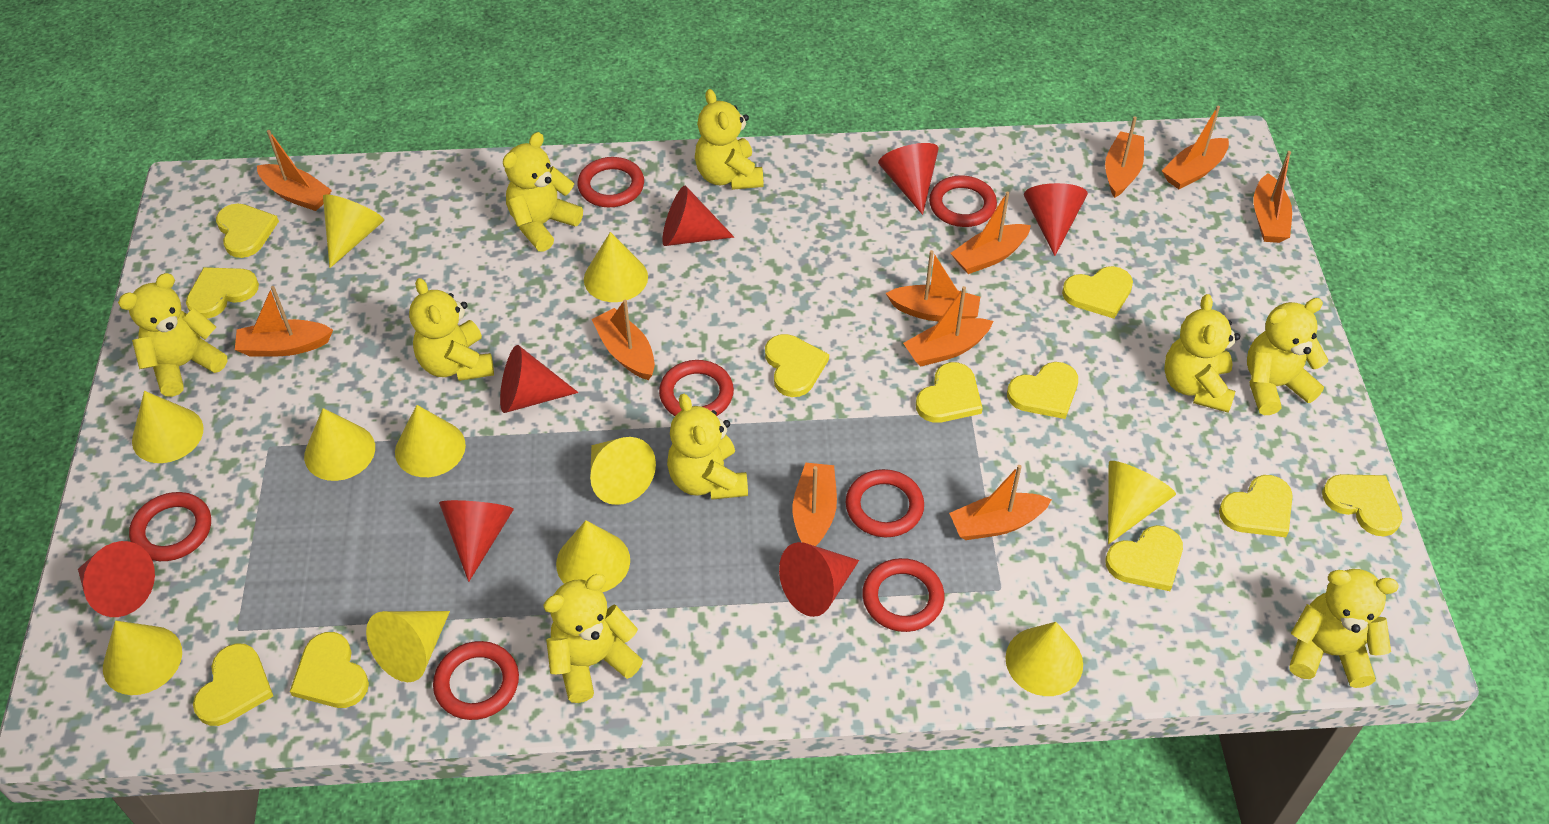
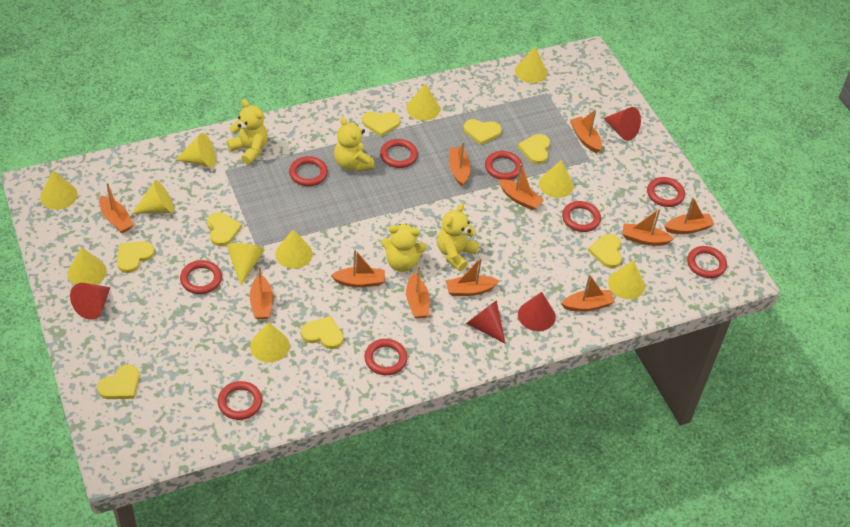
red cone: [78,541,155,617] [439,500,514,582] [500,345,578,413] [662,186,734,246] [779,542,859,617] [878,143,938,215] [1024,183,1088,256] = 7 -> [70,283,111,320] [466,300,505,343] [518,292,556,331] [603,107,641,141] = 4
red ring: [129,492,211,561] [433,641,519,720] [578,157,644,207] [659,360,734,416] [846,469,924,537] [862,558,945,632] [929,175,997,227] = 7 -> [180,260,222,294] [218,381,262,420] [289,156,328,186] [364,339,407,375] [380,139,418,168] [485,151,523,180] [562,201,601,232] [647,177,685,207] [687,246,727,278] = 9
yellow heart: [186,267,259,319] [193,643,273,726] [216,204,279,258] [290,632,369,708] [765,334,829,397] [916,362,983,423] [1007,362,1078,419] [1062,266,1133,318] [1105,525,1183,591] [1219,475,1293,537] [1322,474,1402,536] = 11 -> [97,364,140,399] [117,241,155,273] [207,212,242,246] [301,316,343,349] [362,112,400,137] [463,119,502,145] [518,134,550,164] [588,234,622,268] = 8
yellow teddy bear: [118,273,227,397] [409,278,494,381] [503,132,583,252] [543,574,643,703] [667,394,748,500] [695,89,763,190] [1164,294,1240,413] [1247,298,1328,415] [1289,569,1399,688] = 9 -> [227,99,268,165] [334,117,374,172] [381,224,427,272] [437,203,479,271] = 4

